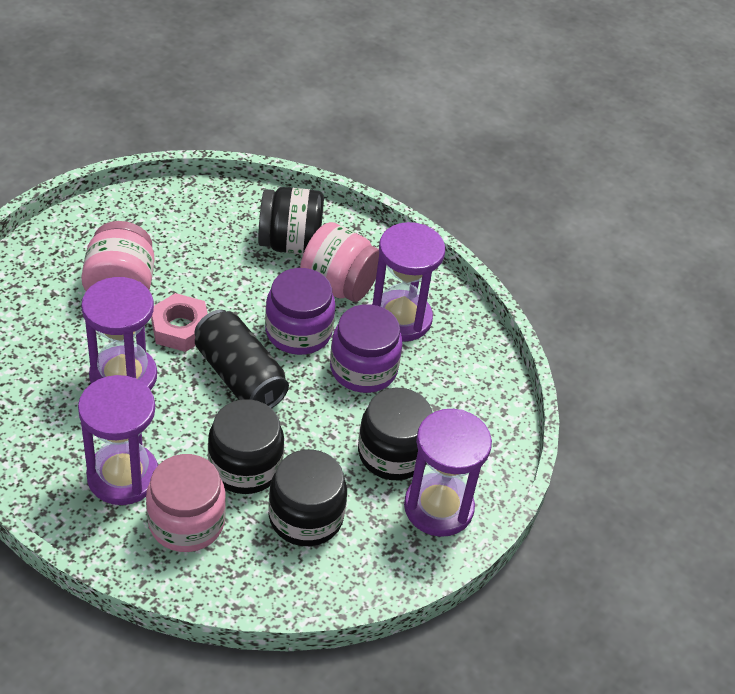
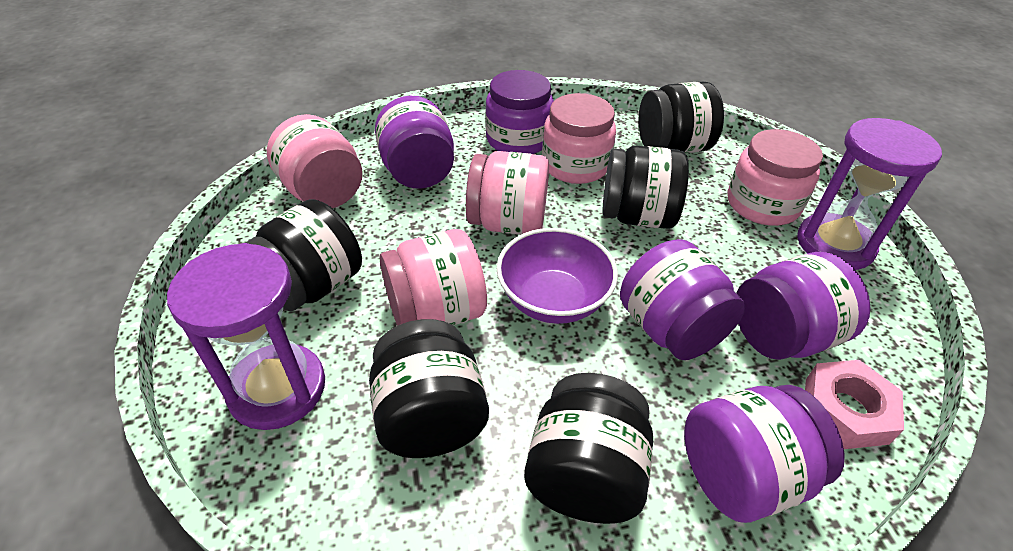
black can: [195,310,289,408] = 1 -> none = 0
black jar: [208,399,284,494] [258,187,324,255] [268,449,347,546] [358,388,432,480] = 4 -> [245,199,362,312] [369,319,489,458] [524,373,653,524] [602,146,689,229] [639,82,724,154] = 5
pink jar: [81,221,154,291] [146,454,226,552] [300,222,379,302] = 3 -> [267,114,363,208] [380,229,487,326] [466,151,549,235] [542,93,616,184] [727,129,823,226] = 5
purple bowl: none = 0 -> [496,228,618,324] = 1
purple hourglass: [78,375,158,505] [81,277,157,390] [372,222,445,342] [404,409,492,537] = 4 -> [167,243,325,430] [797,118,942,270] = 2
purple jar: [265,268,335,355] [330,304,403,393] = 2 -> [375,96,454,189] [485,70,554,154] [620,239,745,360] [684,385,845,523] [737,252,870,360] = 5

